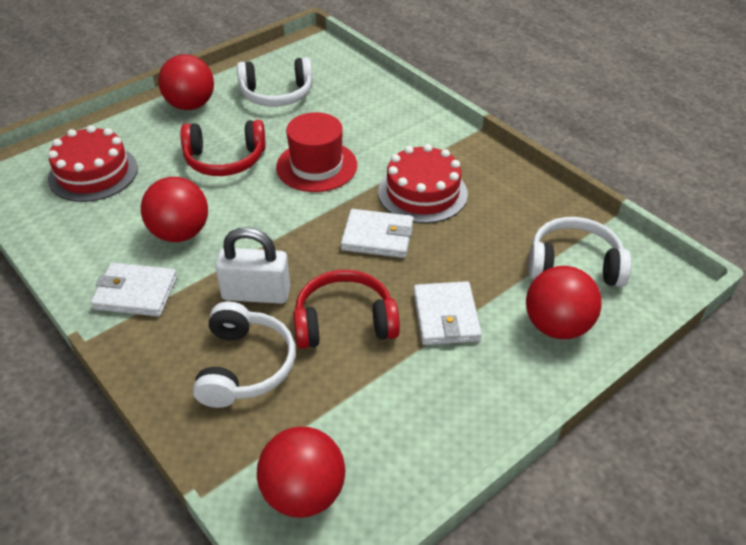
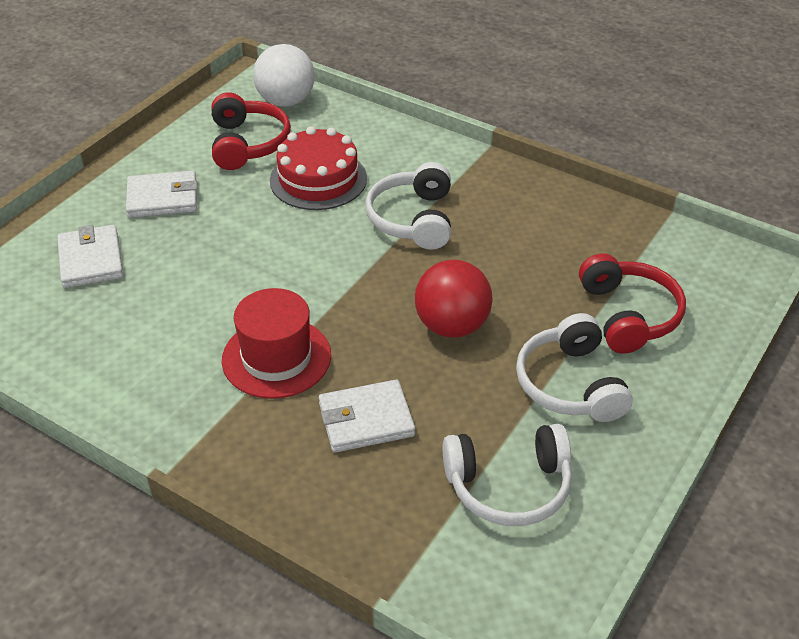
red ball: [141,177,208,242] [158,54,214,110] [257,426,345,518] [526,266,602,339] = 4 -> [415,260,493,338] = 1
red cake: [48,125,138,202] [378,144,468,223] = 2 -> [270,126,367,210] = 1
white ball: none = 0 -> [253,44,315,107] = 1
white padlock: [215,227,290,304] = 1 -> none = 0

